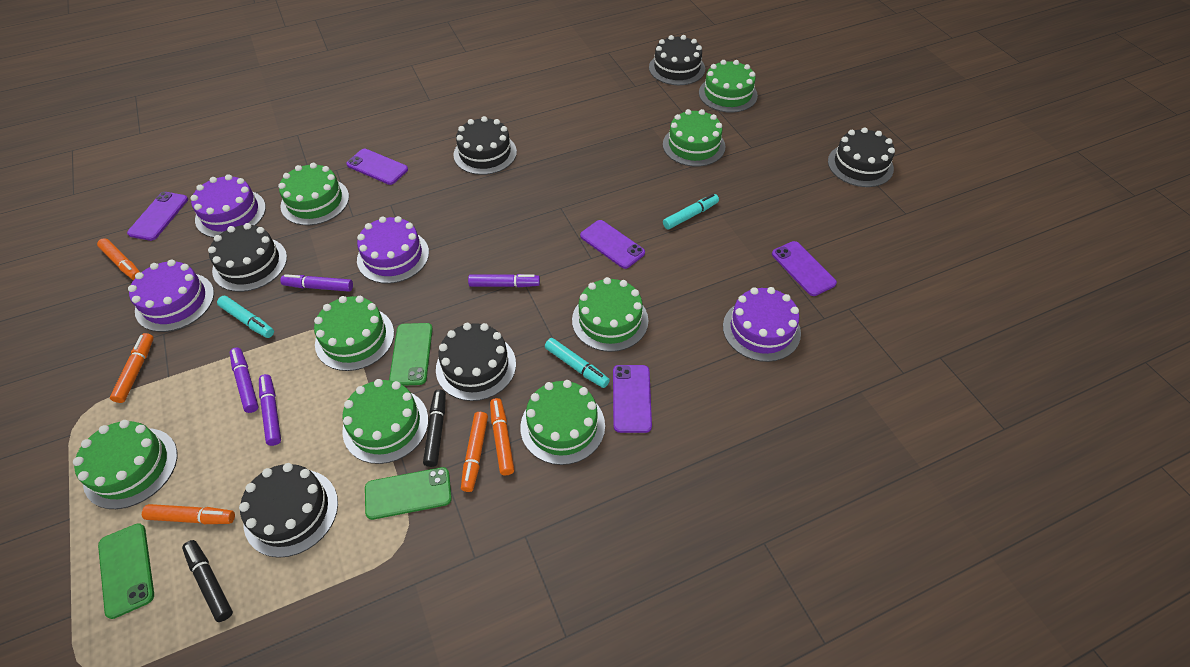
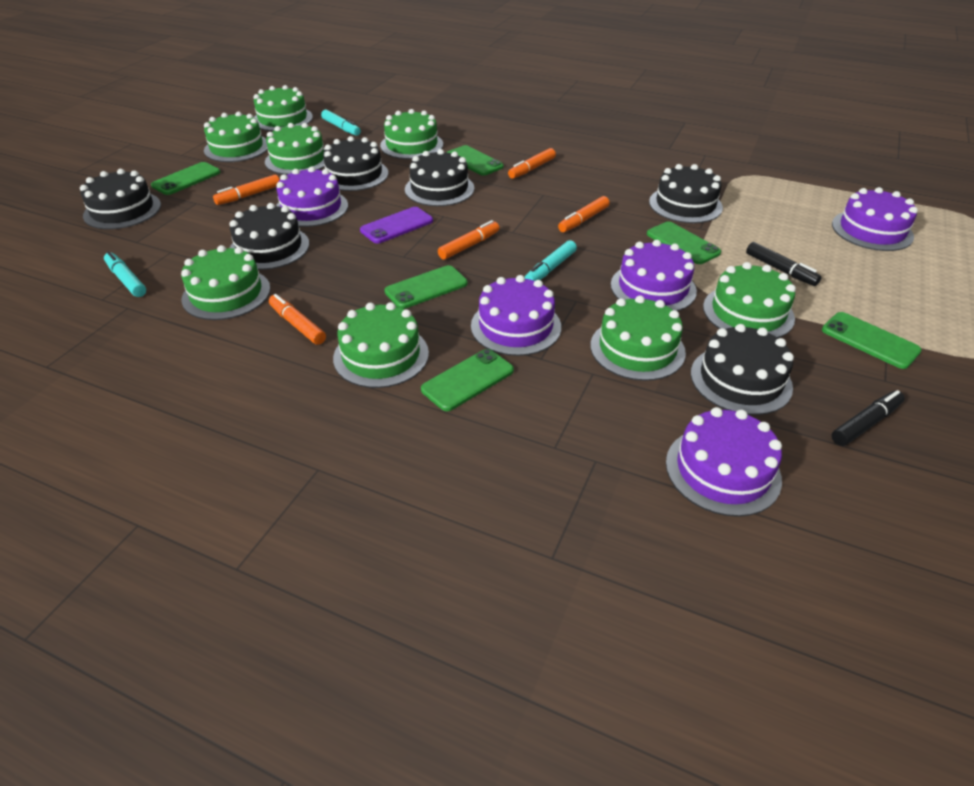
green phone: [98,523,154,619] [365,467,452,520] [389,323,433,386] = 3 -> [151,162,221,195] [385,265,468,309] [421,349,514,411] [446,145,504,176] [647,222,721,264] [822,312,922,369] = 6
purple cake: [128,260,214,332] [190,174,266,238] [357,216,429,284] [723,287,801,362] = 4 -> [276,167,348,227] [471,275,561,356] [611,240,697,311] [666,407,782,517] [832,187,918,251] = 5
purple marker: [229,348,259,413] [259,374,281,446] [280,274,353,292] [468,274,540,287] = 4 -> none = 0
purple phone: [127,192,188,241] [346,149,408,185] [580,220,645,269] [613,365,652,433] [772,241,837,296] = 5 -> [360,207,433,244] = 1

